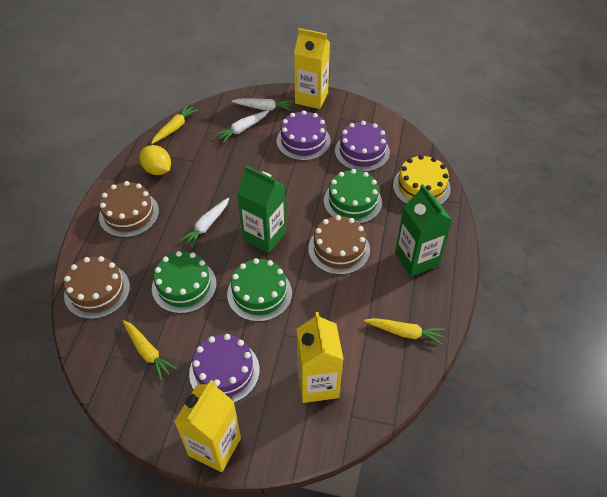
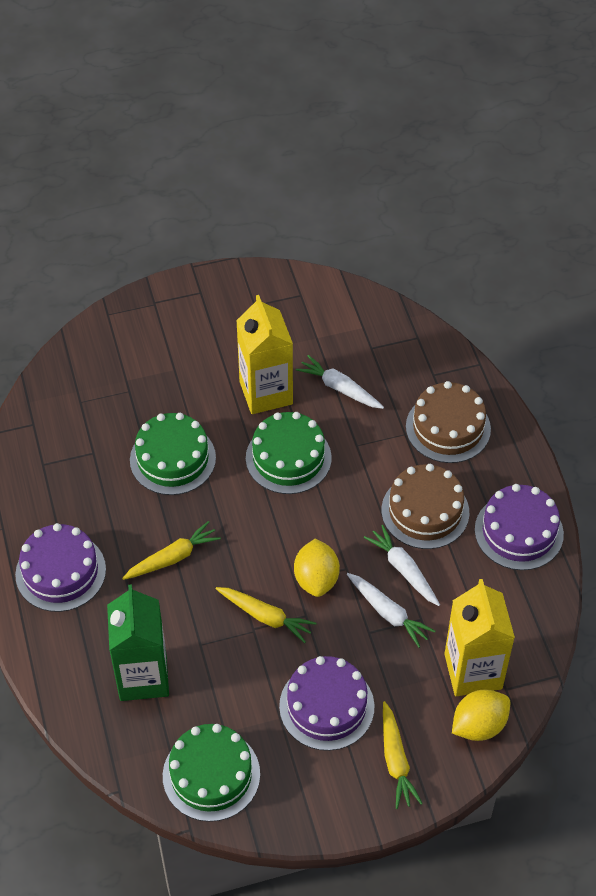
brown cake: [64,256,130,319] [99,181,159,238] [308,215,370,275] = 3 -> [382,464,469,549] [406,381,491,463] = 2
green carton: [237,165,286,253] [395,184,452,277] = 2 -> [107,584,169,701] = 1
yellow cake: [393,155,451,205] = 1 -> none = 0
yellow carton: [174,380,241,472] [294,28,330,109] [297,312,344,403] = 3 -> [236,295,293,414] [445,579,515,696] = 2
yellow lemon: [140,145,171,175] = 1 -> [294,538,340,597] [452,689,510,741] = 2

